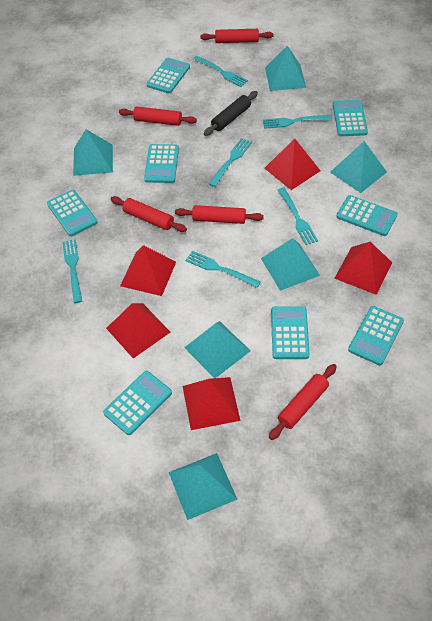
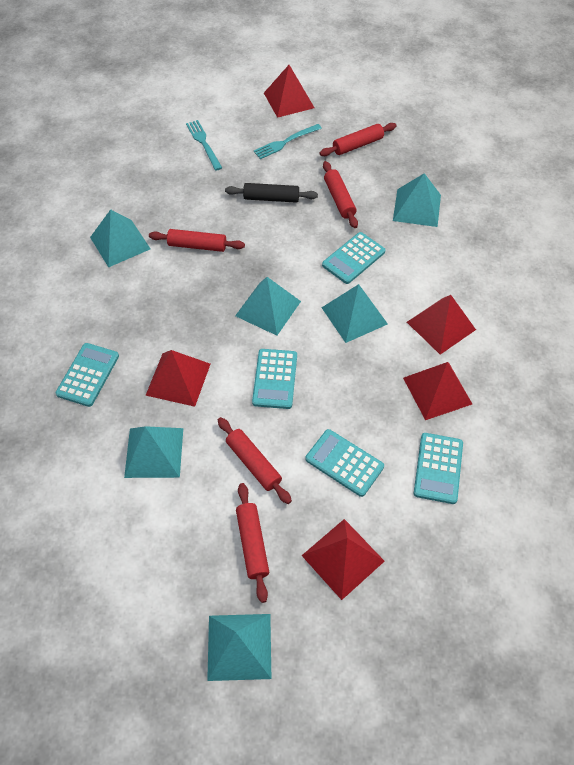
turquoise calculator: [47,190,98,236] [103,371,172,435] [144,144,179,183] [146,58,190,93] [271,306,310,359] [333,100,368,136] [336,195,398,236] [348,306,404,365] = 8 -> [55,343,119,407] [252,349,297,409] [305,429,384,497] [322,232,385,284] [414,433,463,504] = 5
turquoise fork: [62,239,82,303] [185,251,261,288] [193,56,248,87] [209,138,252,187] [263,115,332,129] [278,187,318,245] = 6 -> [186,120,222,171] [253,124,322,159] = 2

